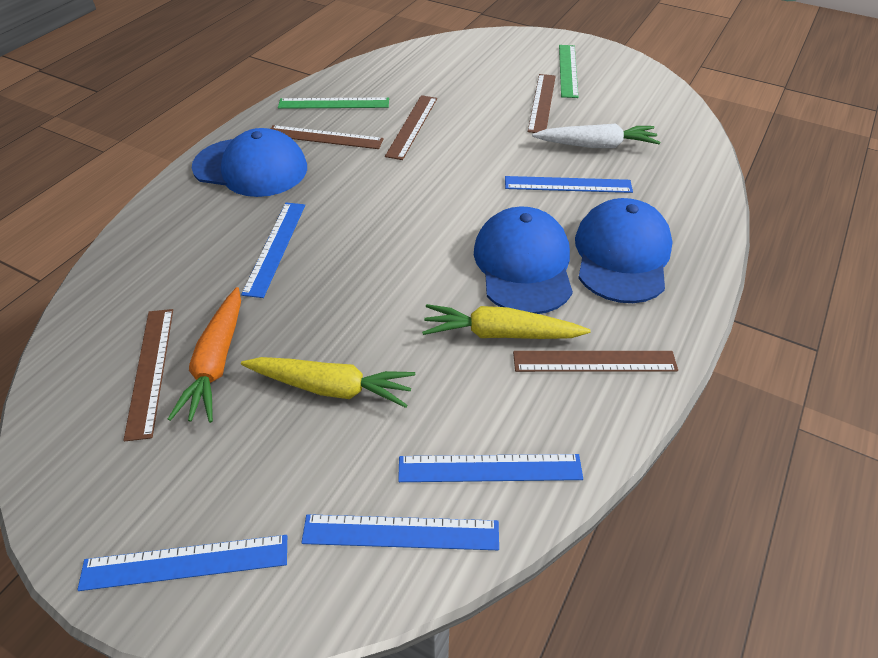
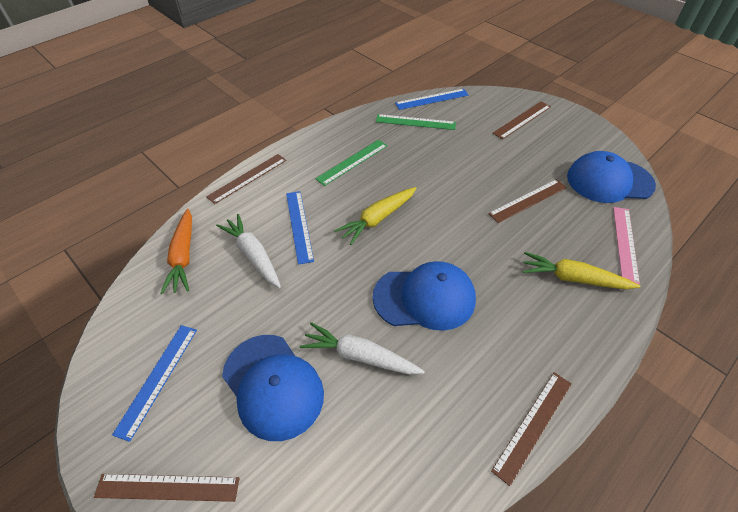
blue ruler: [77,535,287,591] [241,203,305,298] [301,514,499,550] [398,454,583,482] [505,176,633,193] = 5 -> [112,325,197,442] [286,191,314,265] [395,89,469,110] = 3
pink ruler: none = 0 -> [613,207,640,285] = 1
white carrot: [532,124,661,148] = 1 -> [216,214,281,288] [300,322,425,375] = 2

